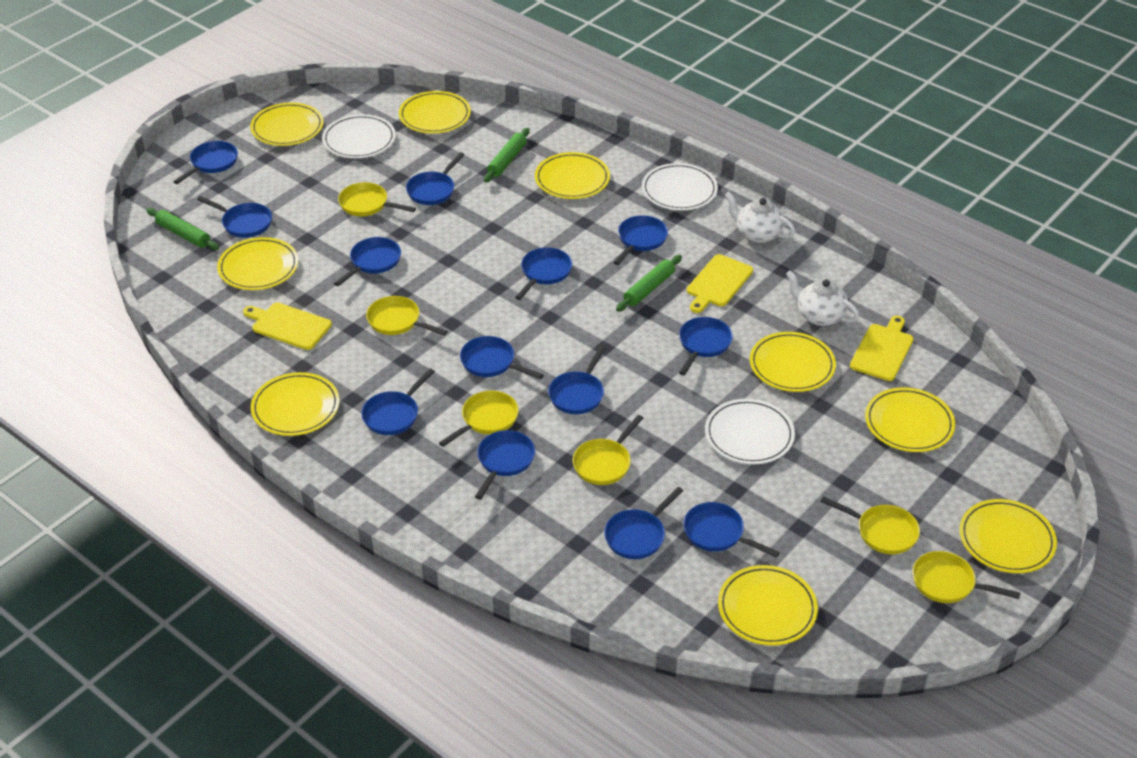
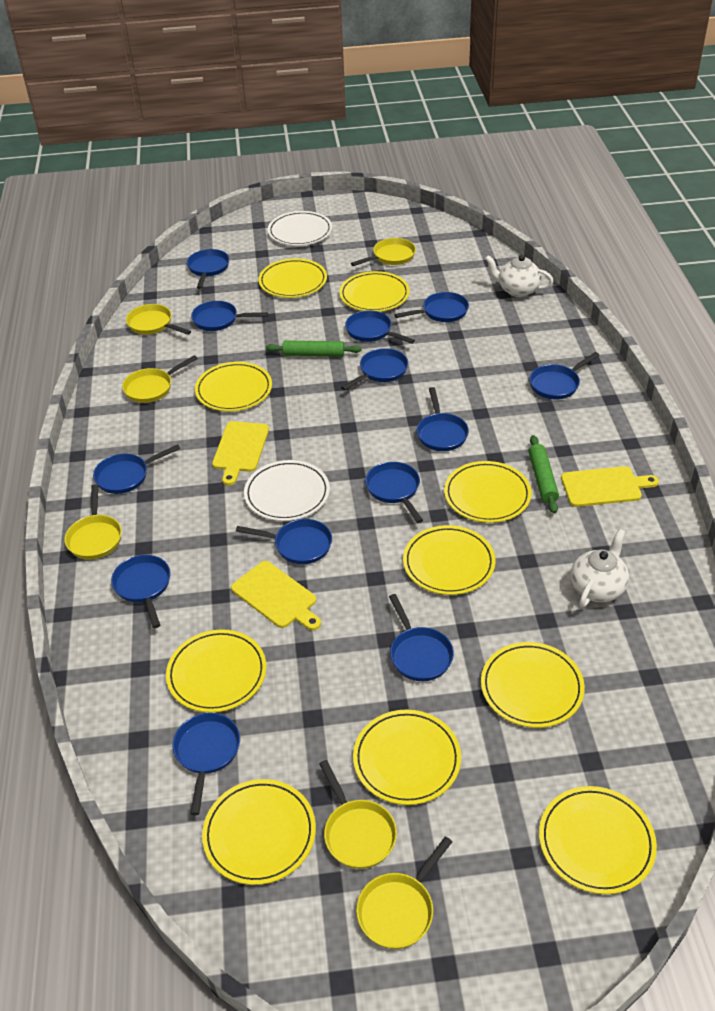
green rolling pin: [147,208,219,250] [484,128,530,182] [616,255,682,312] = 3 -> [266,340,361,357] [529,435,559,514] = 2
white plate: [322,114,396,158] [642,163,718,210] [705,399,795,464] = 3 -> [244,460,330,521] [268,211,332,246] = 2
yellow plate: [217,237,299,290] [250,103,324,146] [251,372,339,436] [399,91,471,133] [535,152,610,199] [718,565,818,645] [750,332,836,392] [865,387,955,452] [959,499,1057,573] = 9 -> [166,629,266,713] [195,362,272,411] [202,779,316,885] [258,258,327,298] [339,271,410,312] [353,710,461,805] [403,525,496,595] [444,461,532,523] [481,642,585,728] [539,786,657,894] = 10

